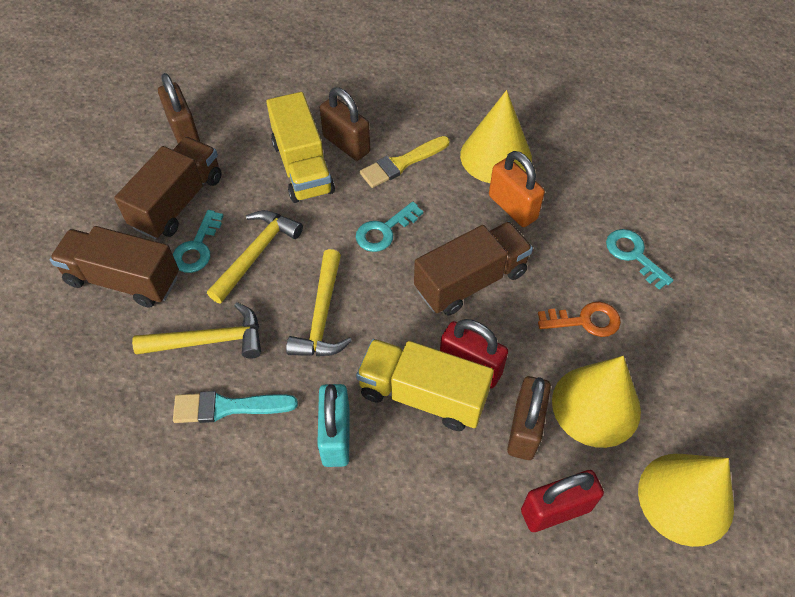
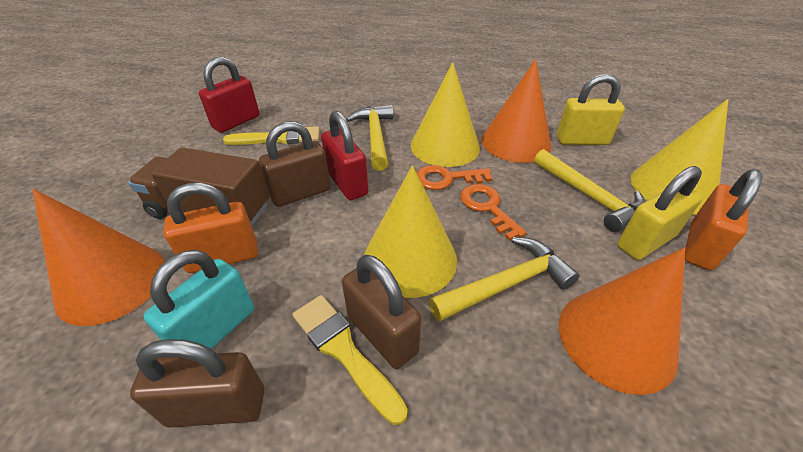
brown truck: [50,226,179,308] [114,137,222,239] [414,222,533,316] = 3 -> [128,147,269,226] = 1
orange cone: none = 0 -> [32,189,165,326] [482,59,551,163] [559,248,685,395] = 3
orange key: [538,302,621,337] = 1 -> [417,165,492,190] [460,184,527,241] = 2
orange padlock: [489,151,545,227] = 1 -> [163,183,258,273] [685,169,762,270] = 2
turquoise brush: [173,391,298,423] = 1 -> none = 0
turquoise key: [173,210,223,273] [356,201,423,252] [606,229,674,290] = 3 -> none = 0
yellow brush: [360,136,450,188] = 1 -> [223,126,320,145] [292,295,407,425] = 2
yellow padlock: none = 0 -> [557,74,625,145] [617,166,703,260] = 2
yellow truck: [266,92,335,203] [356,339,494,431] = 2 -> none = 0

